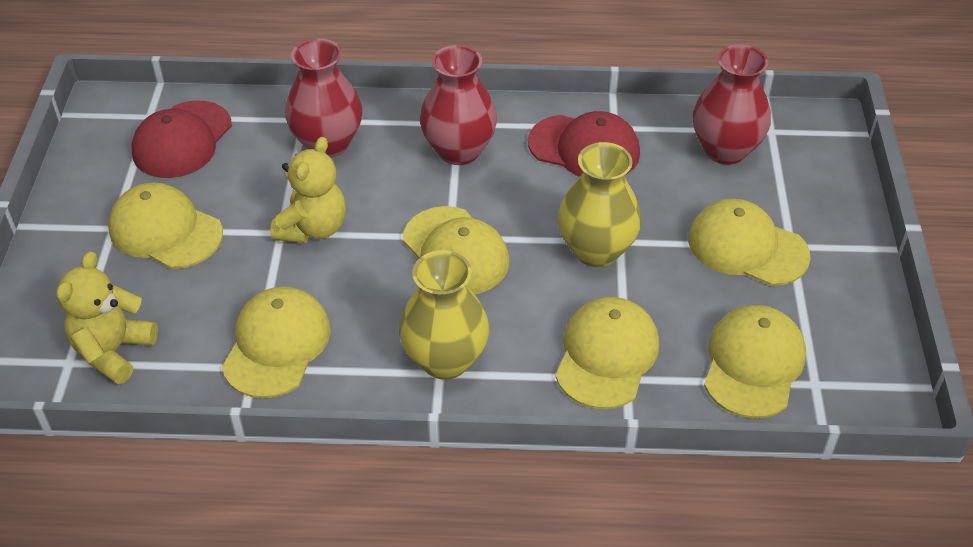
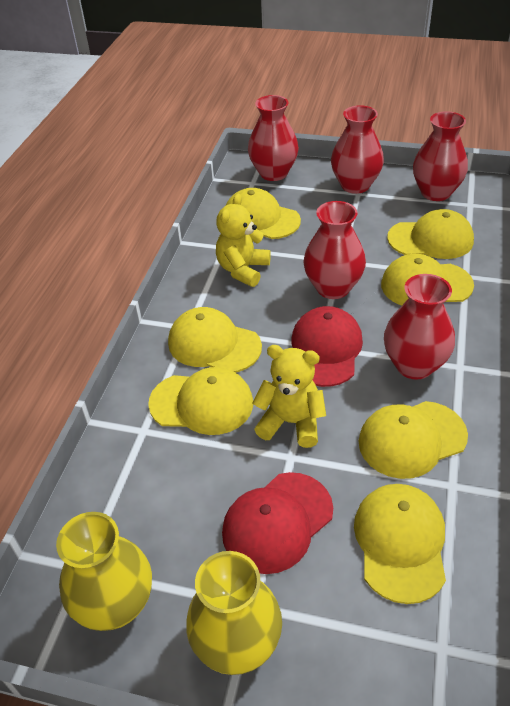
red vase: [285,38,362,158] [420,45,497,165] [693,44,771,165] = 3 -> [248,95,299,181] [303,201,366,299] [331,105,384,194] [384,274,455,380] [413,111,468,201] = 5
yellow cap: [108,182,223,269] [222,287,331,398] [403,206,509,294] [555,297,659,409] [688,198,810,286] [704,305,806,418] = 6 -> [148,367,253,435] [168,307,262,373] [226,188,301,239] [354,484,446,604] [359,401,468,479] [381,254,474,306] [387,209,474,259] = 7

